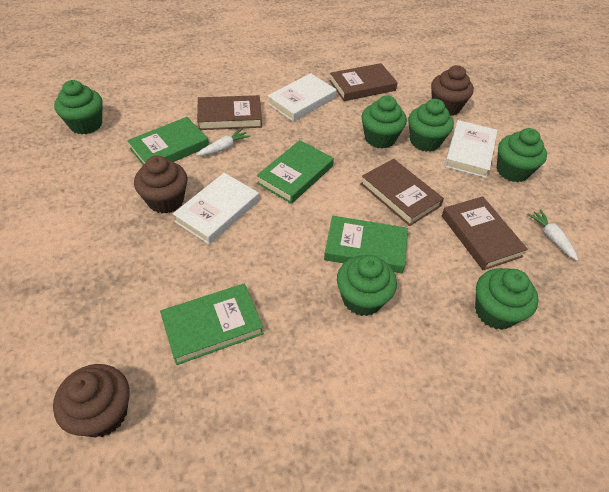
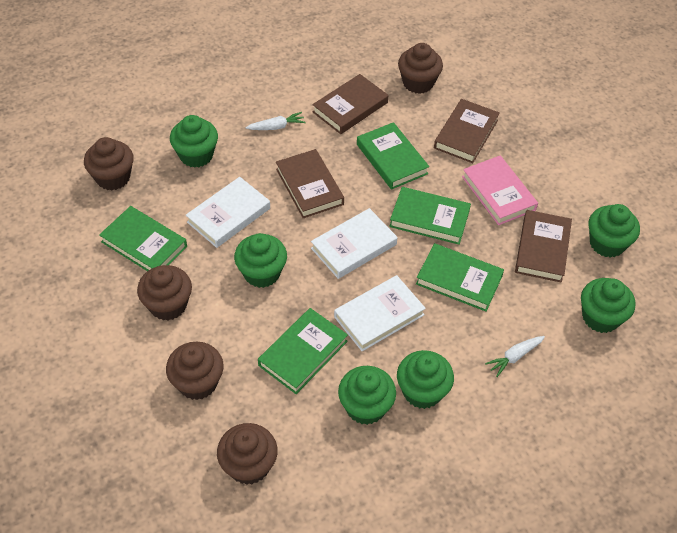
brown cupcake: [53,364,130,438] [134,155,188,214] [431,65,474,116] = 3 -> [84,137,134,190] [137,265,192,320] [166,342,224,400] [217,423,278,485] [398,43,443,94] = 5
green book: [127,117,209,165] [160,283,264,365] [257,140,334,204] [324,216,408,273] = 4 -> [99,206,187,271] [258,308,348,394] [357,122,429,189] [389,187,471,245] [416,243,504,311] = 5
pink book: none = 0 -> [462,155,538,225] = 1

